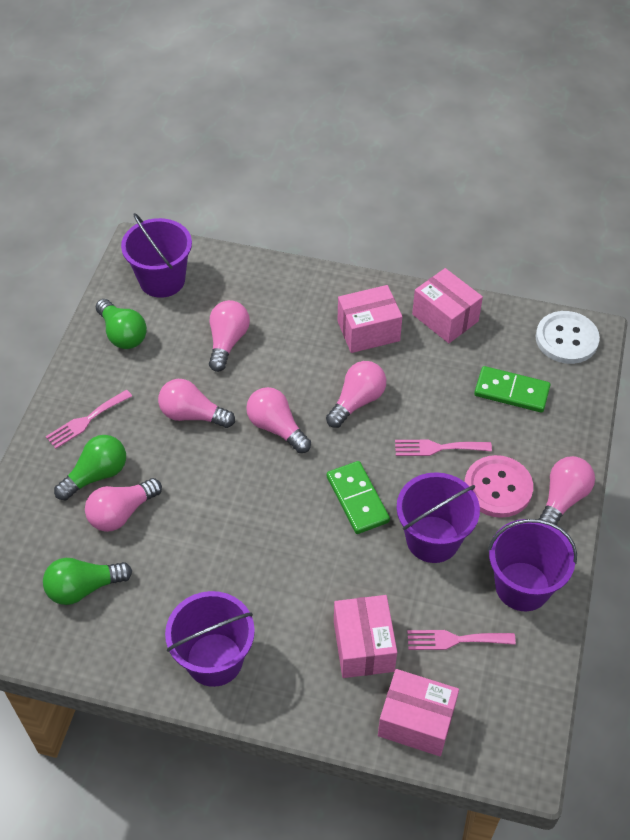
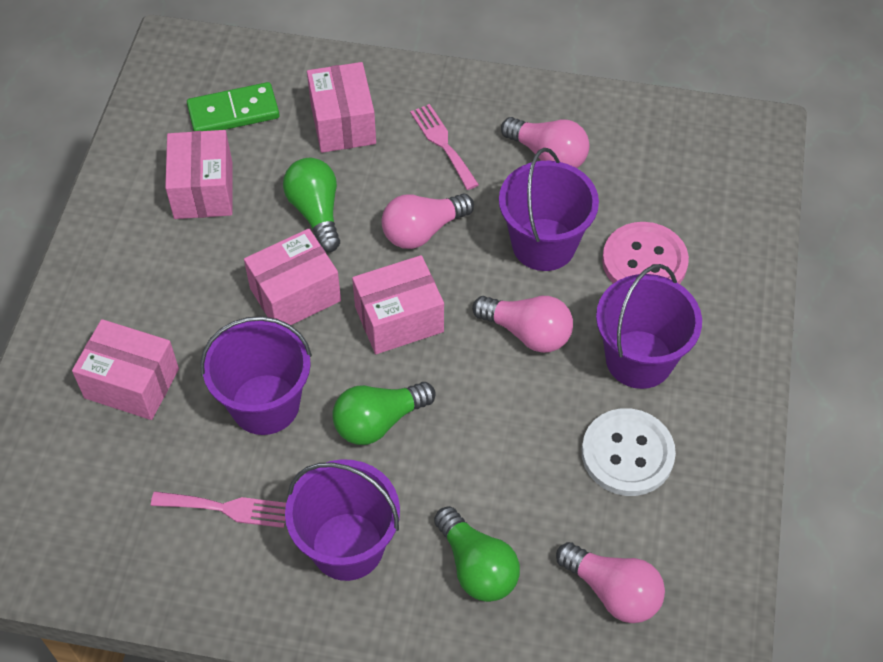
green domino: [327,461,390,534] [474,366,550,413] = 2 -> [187,82,279,131] = 1
pink box: [334,595,397,678] [338,285,402,353] [378,669,459,756] [412,268,483,343] = 4 -> [72,319,179,420] [165,130,232,219] [244,229,341,325] [307,62,376,153] [352,255,444,354] = 5
pink fork: [46,390,132,449] [395,440,492,456] [407,630,516,650] = 3 -> [151,491,286,528] [410,104,479,190] = 2
pink light bulb: [85,478,162,532] [158,379,235,428] [209,300,250,372] [246,387,311,453] [326,361,386,428] [539,456,595,525] = 6 -> [382,194,474,249] [472,296,573,353] [501,117,589,168] [556,542,665,623] = 4

